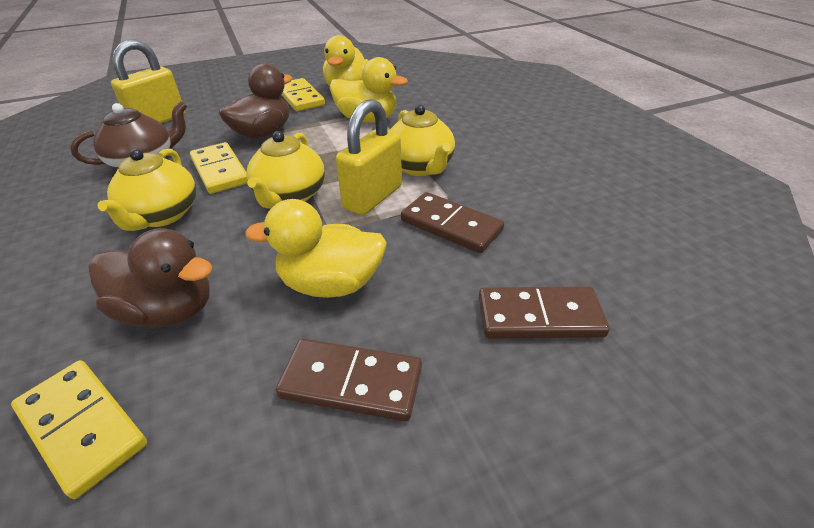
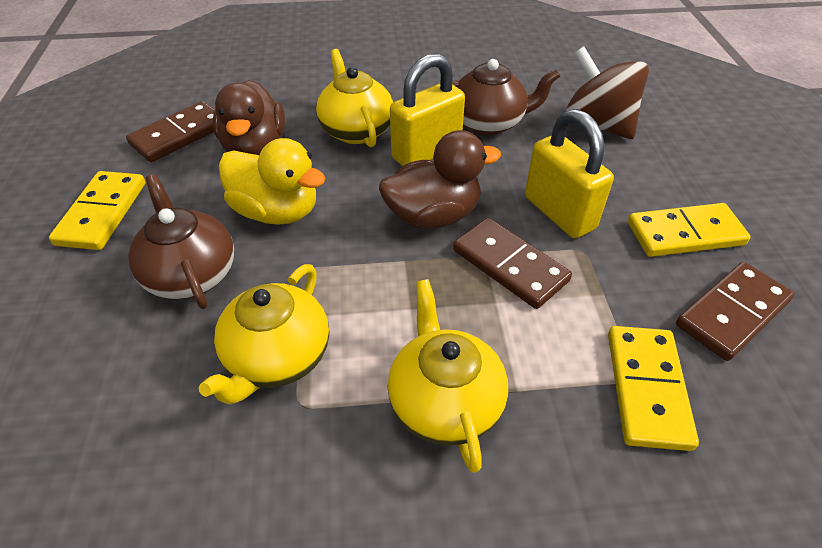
brown spinning top: none = 0 -> [566,47,649,139] = 1
brown teapot: [70,101,187,169] = 1 -> [128,174,234,309] [452,59,560,135] = 2
yellow duck: [245,199,387,298] [323,35,368,86] [330,57,408,122] = 3 -> [219,138,326,225] = 1

